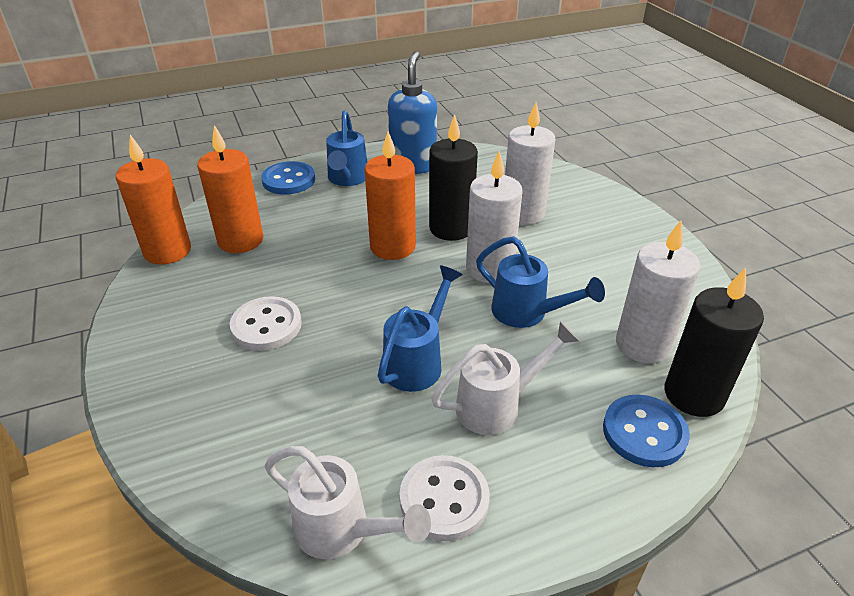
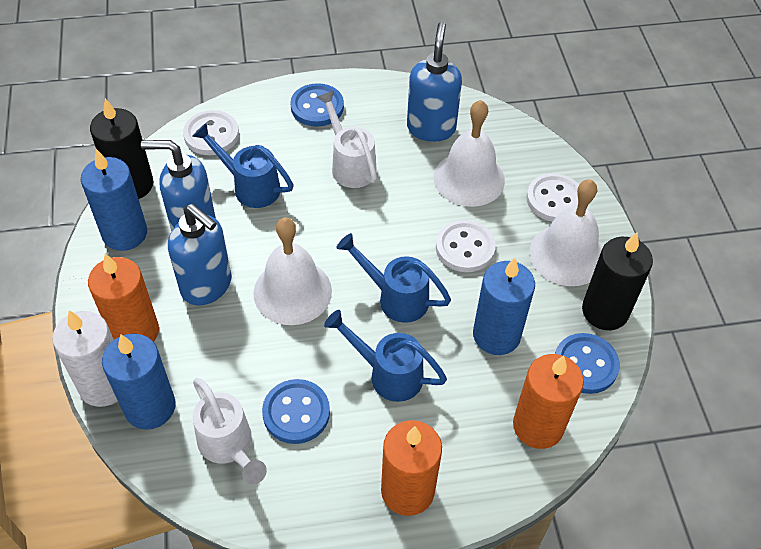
blue button: [261,161,315,195] [603,395,690,467] = 2 -> [262,379,330,444] [290,83,344,127] [555,333,620,394] = 3
blue candle: none = 0 -> [81,149,147,251] [102,334,176,430] [473,258,535,355] = 3
blue soap dispenser: [388,51,437,174] = 1 -> [141,140,216,231] [168,204,232,305] [407,22,462,142] = 3
white bell: none = 0 -> [253,217,332,325] [434,100,505,207] [529,179,602,286] = 3
white button: [230,296,302,351] [399,455,490,541] = 2 -> [183,110,239,155] [436,220,496,272] [526,173,579,222] = 3
white candle: [466,151,523,283] [505,102,556,225] [616,221,700,364] = 3 -> [52,310,118,407] = 1

